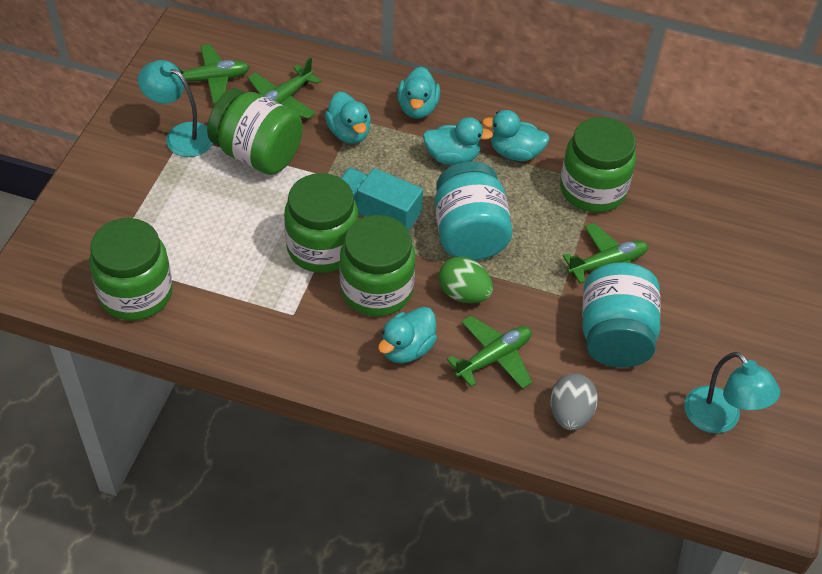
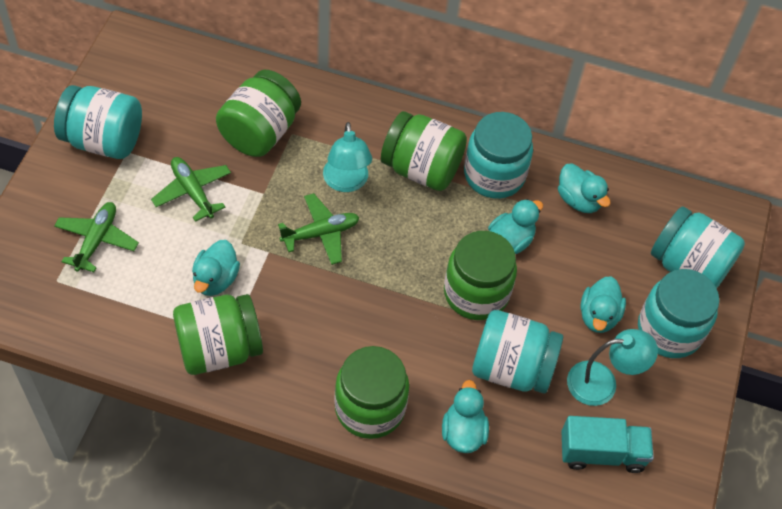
green egg: [438,257,493,303] = 1 -> none = 0
green plane: [178,44,249,103] [248,57,321,119] [447,316,532,389] [563,223,648,283] = 4 -> [54,202,139,272] [151,157,231,222] [278,193,359,265] = 3
grey egg: [550,373,598,431] = 1 -> none = 0
turquoise jar: [435,161,513,260] [582,262,661,367] = 2 -> [54,85,142,159] [464,112,533,199] [472,310,563,394] [638,269,720,358] [651,206,745,289] = 5

